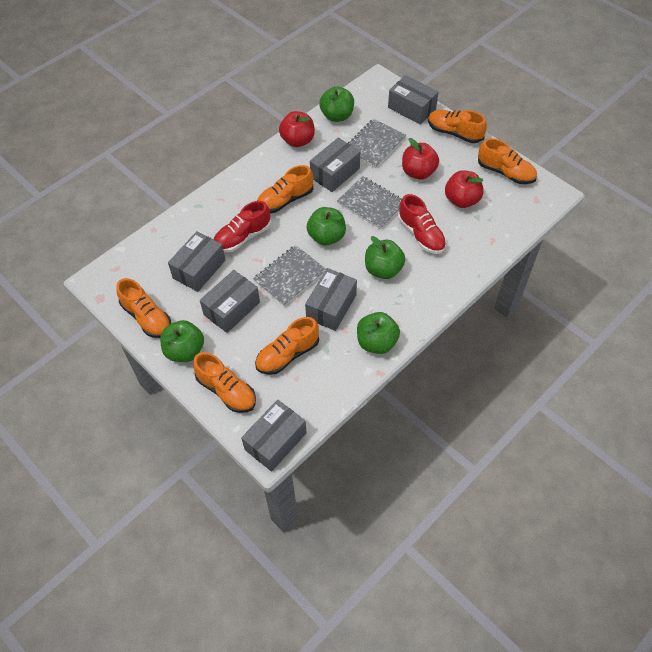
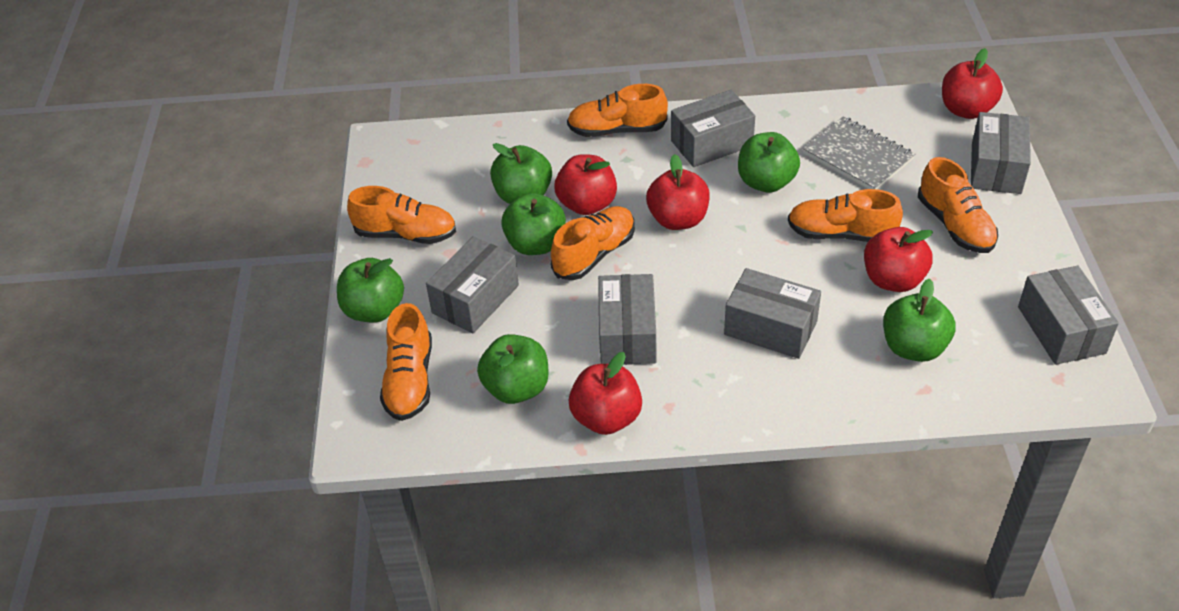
green apple: [160,320,204,362] [307,207,346,246] [319,86,354,122] [357,312,400,354] [365,236,405,279] = 5 -> [337,258,404,323] [477,334,549,404] [490,143,552,204] [501,193,566,255] [738,132,800,193] [883,279,956,362] = 6
grey notebook: [253,245,326,307] [337,176,402,229] [348,119,406,168] = 3 -> [803,116,915,189] = 1
red apple: [279,111,315,147] [402,138,439,180] [445,170,484,208] = 3 -> [554,154,617,215] [569,352,642,435] [646,154,710,230] [864,227,933,292] [942,48,1003,119] = 5
red shoe: [214,201,271,253] [398,194,446,254] = 2 -> none = 0

